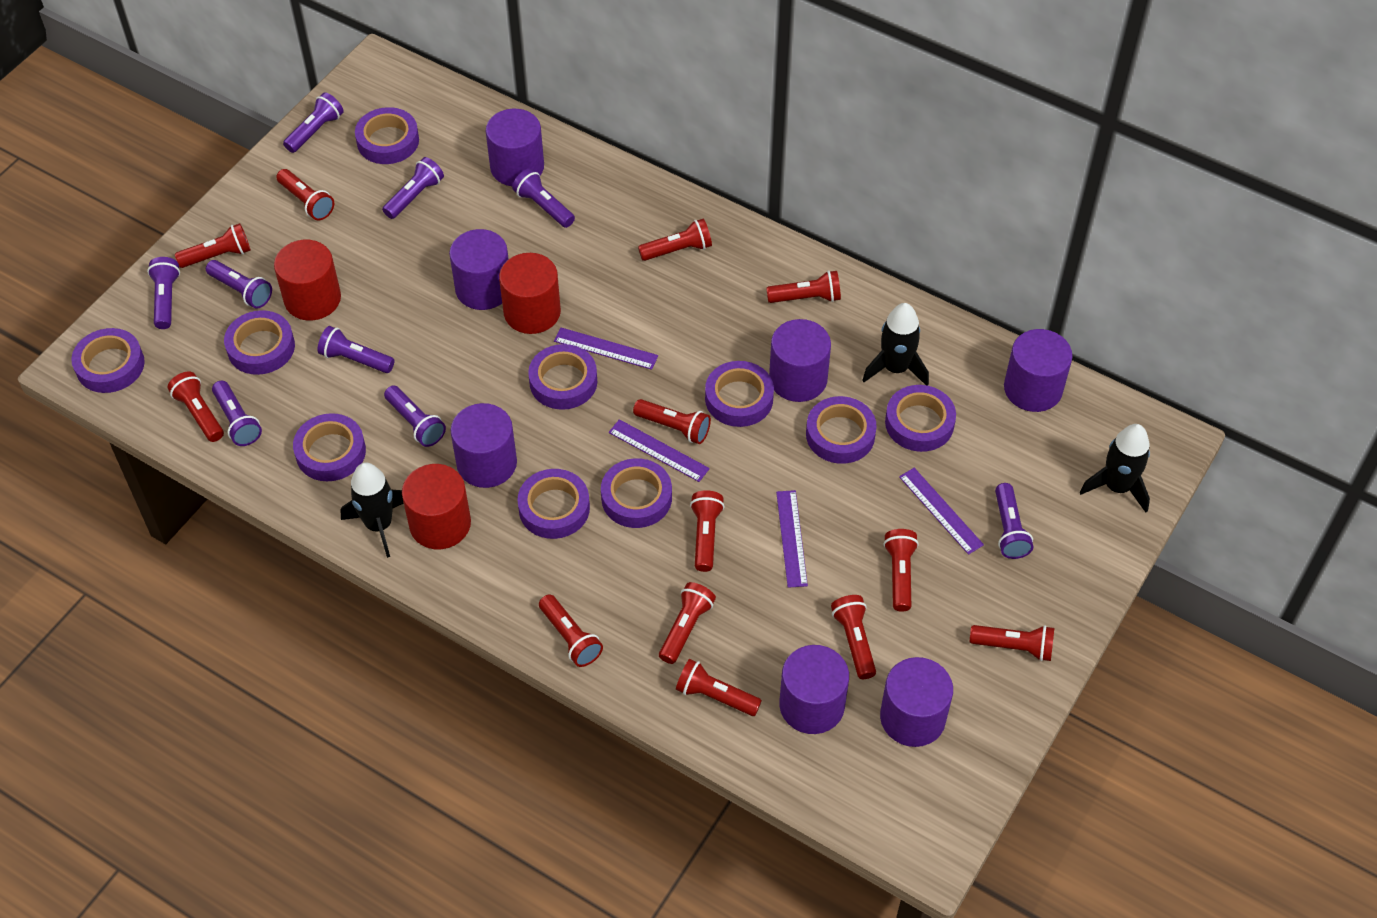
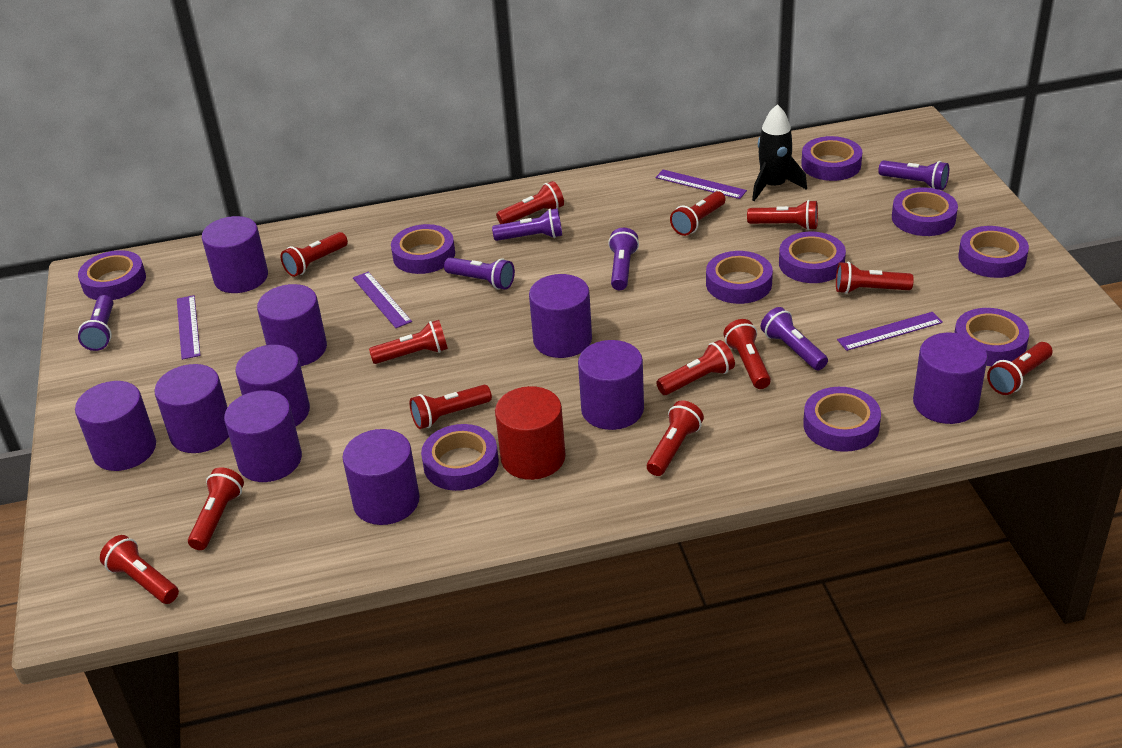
black rocket: [340,463,404,558] [862,303,929,386] [1080,424,1150,513] = 3 -> [752,104,807,201] = 1
purple cylinder: [449,229,509,310] [450,403,517,488] [486,109,544,186] [769,319,831,402] [779,645,849,734] [880,657,953,747] [1004,329,1073,412] = 7 -> [75,381,156,471] [155,364,229,453] [202,216,268,293] [224,390,302,482] [236,345,310,427] [257,284,327,366] [342,429,420,525] [529,274,592,358] [578,340,644,430] [913,333,988,424] = 10
purple flashlight: [147,257,180,329] [206,260,272,309] [212,381,262,446] [283,92,343,153] [318,326,394,373] [382,157,444,219] [384,385,446,447] [512,168,575,228] [995,483,1033,559] = 9 -> [78,295,113,351] [444,257,515,290] [492,208,562,241] [608,228,639,290] [761,307,828,370] [878,160,949,190] = 6
red cylinder: [274,240,341,320] [402,464,471,549] [499,253,561,334] = 3 -> [495,386,566,480] = 1

